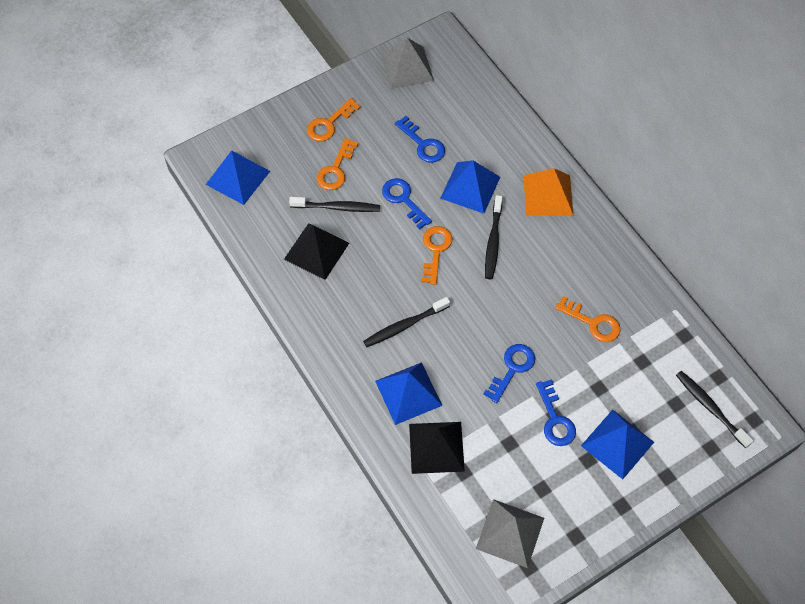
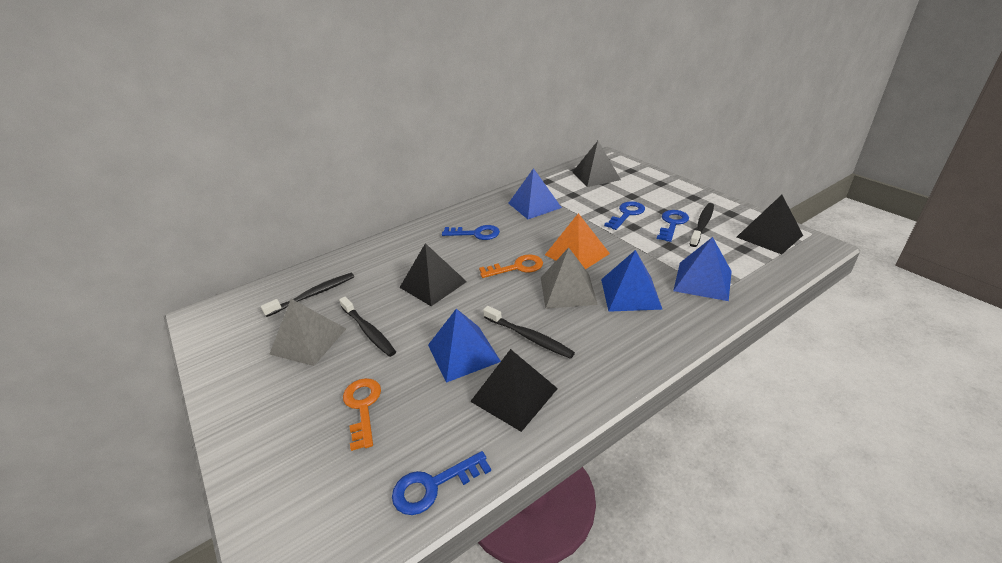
black pyramid: [284,223,349,280] [409,422,465,474] = 2 -> [399,243,467,306] [470,349,558,432] [573,141,621,187] [737,195,803,255] = 4
orange key: [307,98,361,142] [317,138,358,190] [421,226,453,285] [555,296,620,342] = 4 -> [343,378,381,451] [479,254,543,278] = 2

